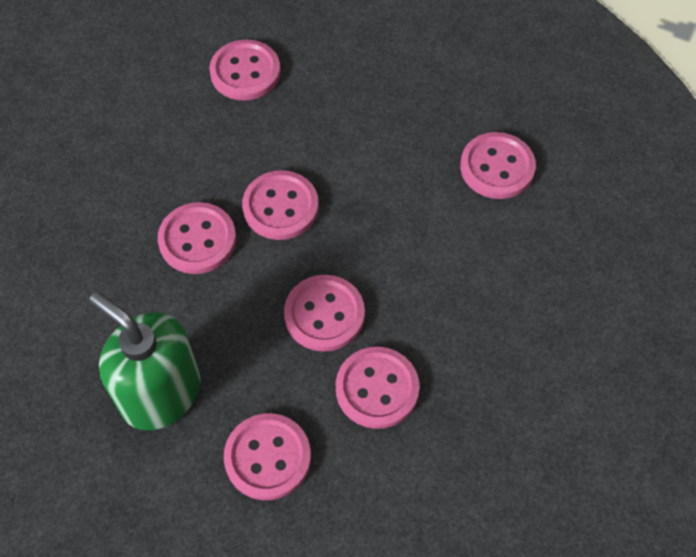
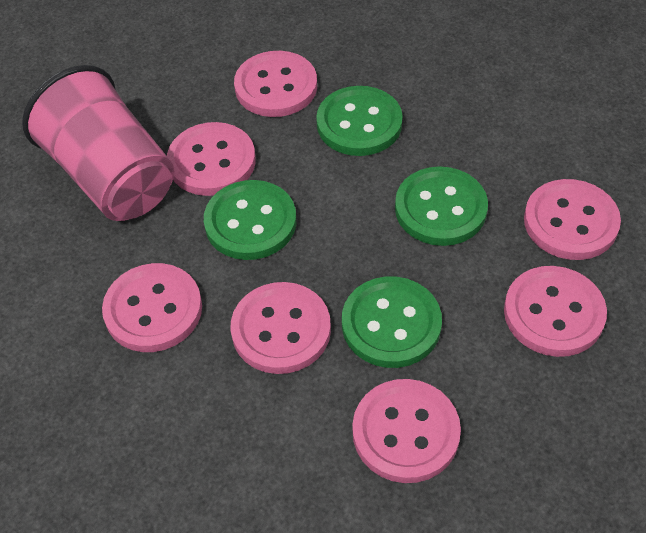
green button: none = 0 -> [204,180,296,260] [316,86,403,156] [342,276,442,368] [395,166,488,246] = 4
green soap dispenser: [89,292,201,430] = 1 -> none = 0
pink cup: none = 0 -> [22,65,174,221] = 1

